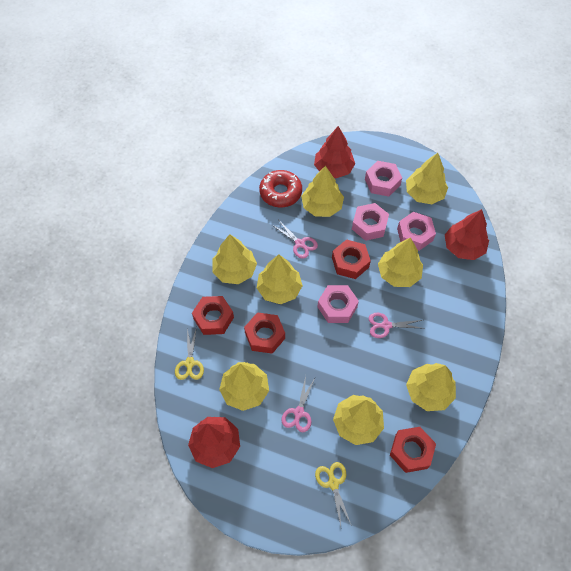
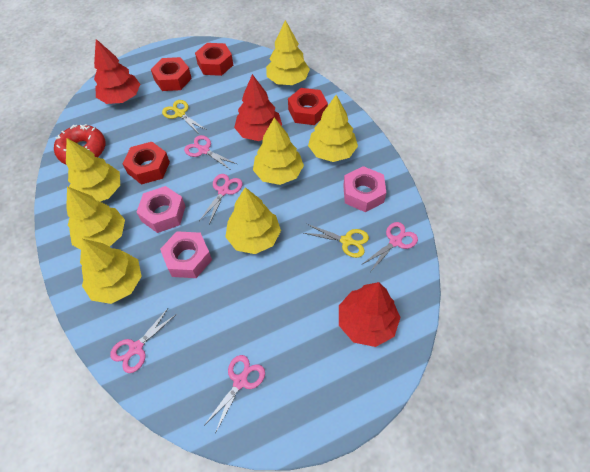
pink nut: [318,285,359,323] [352,203,389,241] [365,161,402,197] [397,212,436,251] = 4 -> [136,186,186,233] [160,231,212,278] [343,166,386,212] = 3
pink scissors: [272,221,318,259] [281,376,315,432] [369,312,425,338] = 3 -> [110,307,177,373] [184,135,237,169] [199,174,243,224] [205,355,265,433] [361,222,418,272] = 5
yellow tree: [212,234,257,284] [219,362,269,411] [257,254,303,304] [301,166,344,217] [333,395,384,445] [378,238,423,287] [406,153,448,204] [406,363,456,411] = 8 -> [66,138,120,201] [66,186,125,250] [80,239,142,304] [225,187,281,254] [253,118,304,185] [266,20,310,85] [308,95,358,162] = 7

